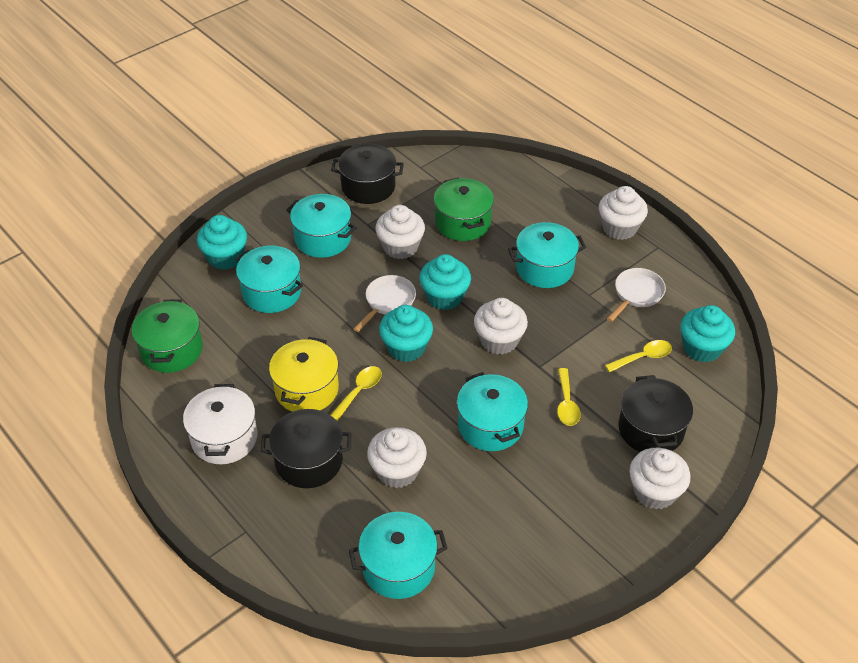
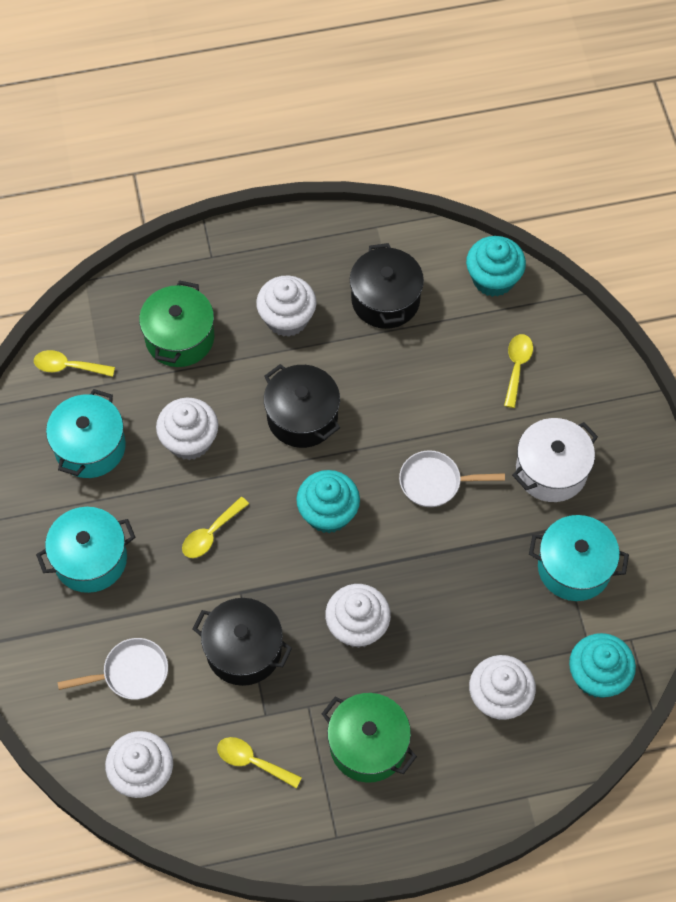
turquoise cupcake: [197,215,247,270] [379,305,433,362] [419,254,471,310] [680,305,735,362] = 4 -> [296,470,360,533] [466,236,526,297] [569,633,636,698] = 3
turquoise pot: [236,246,303,313] [286,194,356,258] [348,512,448,599] [457,372,528,451] [508,222,586,288] = 5 -> [36,507,135,593] [46,389,126,478] [529,515,629,601] = 3
yellow pot: [269,337,339,412] = 1 -> none = 0
yellow spoon: [330,366,382,421] [557,368,581,426] [605,340,672,372] = 3 -> [34,350,115,377] [182,497,249,558] [217,737,302,788] [504,334,533,408] = 4

